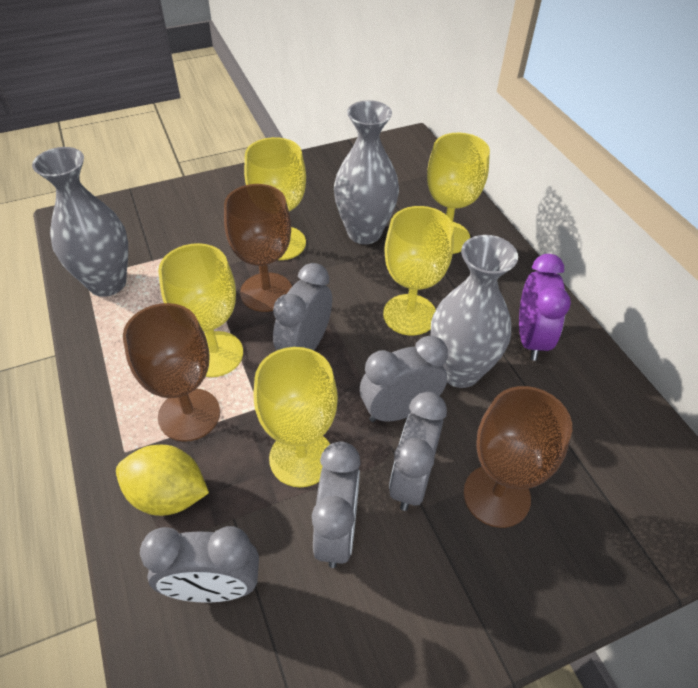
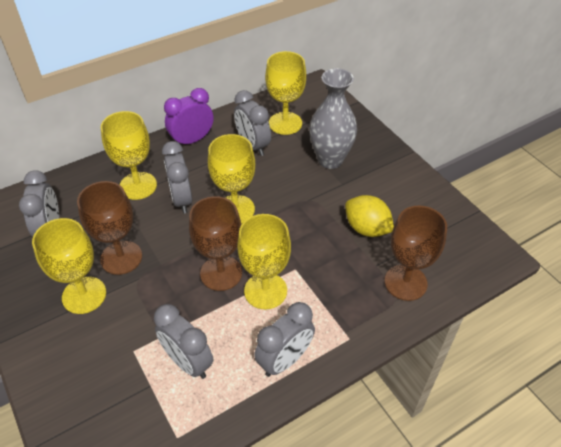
grey vase: [32,147,128,297] [334,100,399,244] [431,235,518,388] = 3 -> [309,68,357,169] = 1

